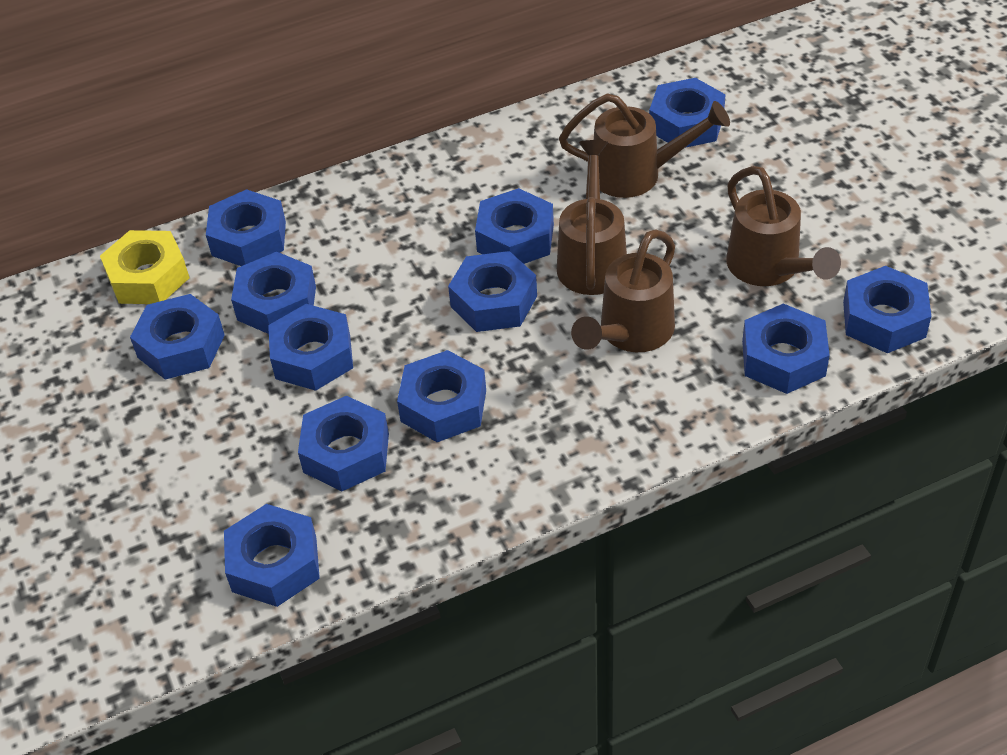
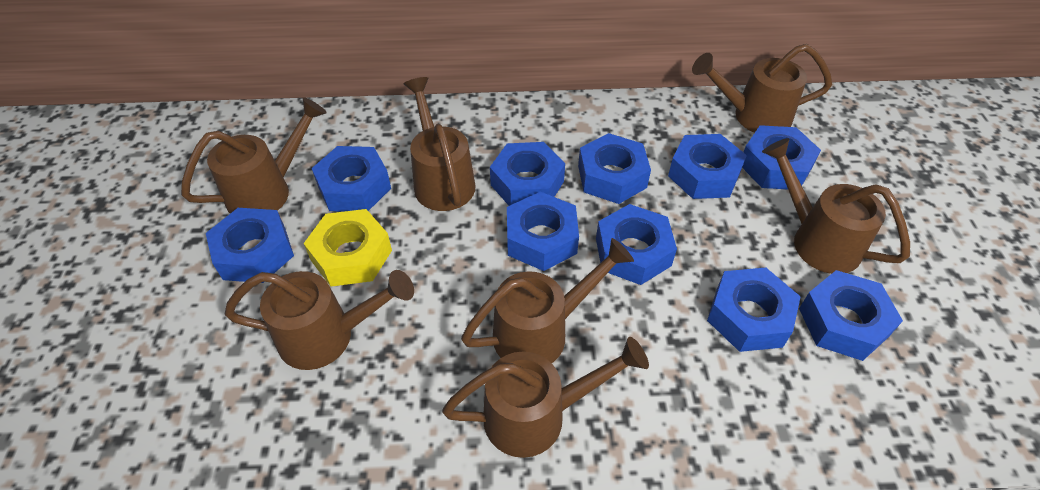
blue nut: [130,294,225,380] [206,189,286,266] [224,504,320,607] [231,252,316,334] [268,304,353,391] [298,396,389,491] [397,350,486,442] [448,251,537,332] [475,188,554,264] [649,78,726,148] [742,304,830,394] [843,266,931,353] = 12 -> [206,208,294,283] [312,146,391,212] [490,142,565,206] [507,192,579,271] [578,133,651,204] [596,204,677,285] [668,134,747,199] [707,268,801,352] [742,125,821,190] [799,270,903,361] = 10
brown watering can: [557,140,627,295] [559,93,730,198] [571,229,675,352] [726,166,841,286] = 4 -> [181,97,327,213] [225,270,414,370] [404,77,476,211] [442,337,649,458] [461,238,634,363] [692,44,832,133] [762,138,910,274] = 7

